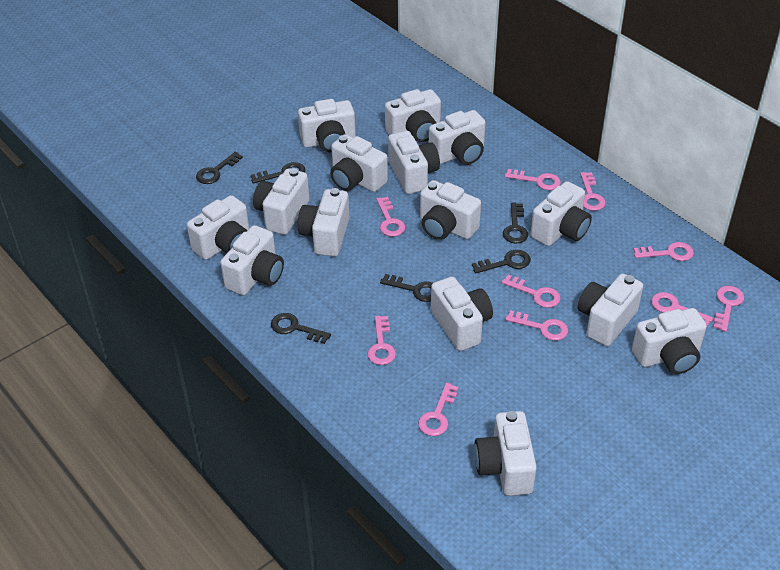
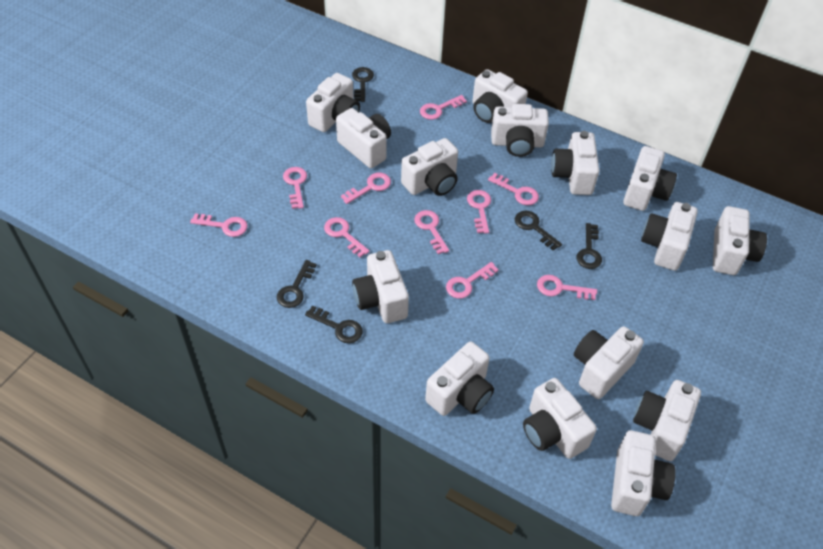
black key: [196,152,243,184] [251,162,305,184] [271,313,331,344] [380,274,433,302] [472,250,531,274] [503,203,528,243] = 6 -> [277,260,317,308] [305,305,363,343] [352,67,374,102] [515,210,562,251] [577,223,602,269] = 5

